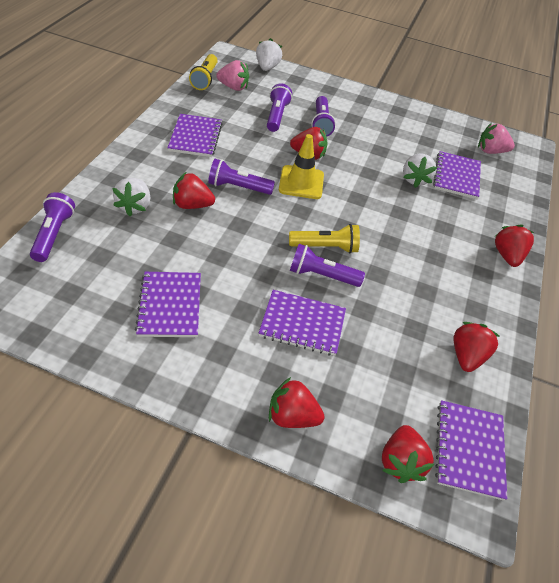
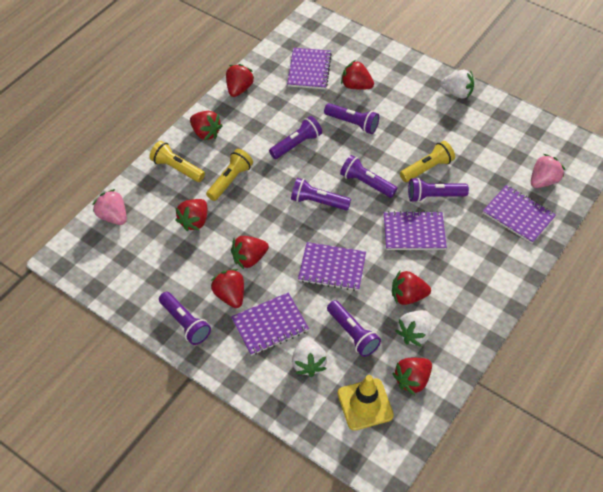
purple flashlight: [30,192,75,262] [208,159,275,195] [267,83,292,132] [290,244,365,287] [311,96,336,136] = 5 -> [159,292,211,345] [269,116,322,159] [291,178,351,210] [324,103,379,134] [327,300,381,357] [340,155,397,198] [408,178,469,202] = 7
red strawberry: [173,172,215,209] [269,377,325,428] [290,127,327,160] [382,425,434,483] [454,322,500,372] [494,225,534,267] = 6 -> [175,199,207,231] [190,111,223,141] [211,269,244,308] [226,64,254,97] [231,236,269,269] [341,60,374,90] [392,271,431,305] [392,358,432,395] = 8
yellow flashlight: [189,54,218,90] [289,224,360,253] = 2 -> [149,141,205,182] [206,149,253,201] [400,141,455,182] = 3

